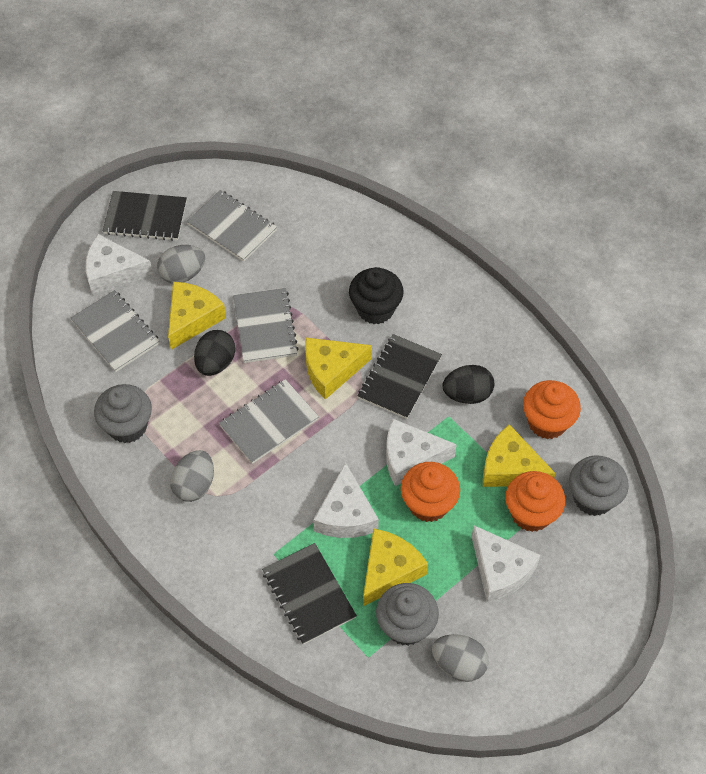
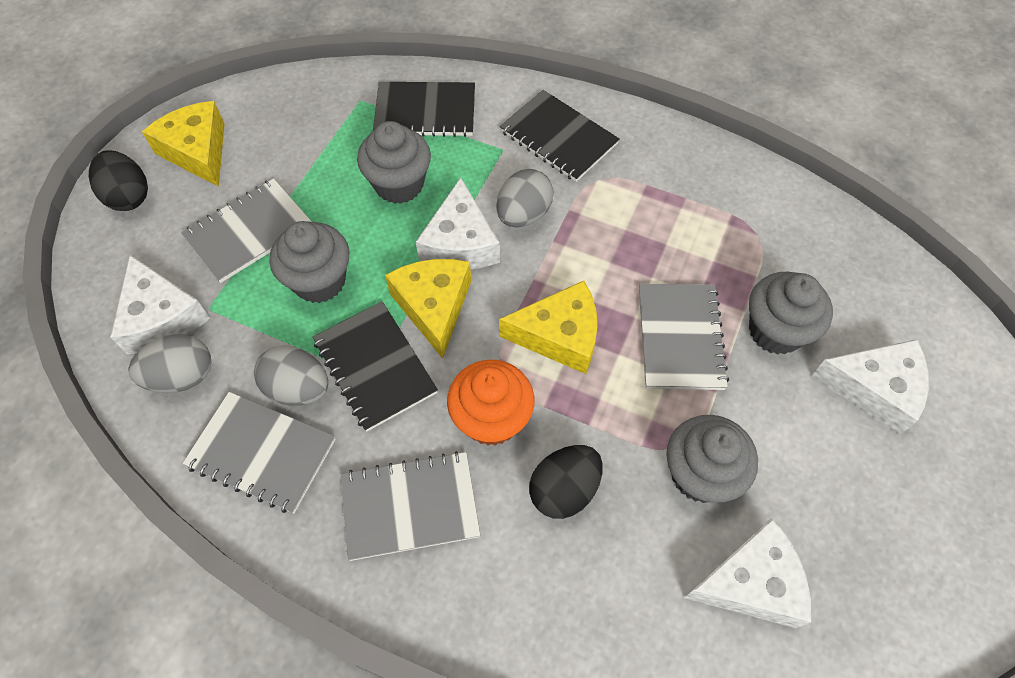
black cupcake: [349,267,404,324] = 1 -> none = 0
grey cupcake: [94,384,152,443] [376,583,439,646] [569,456,629,516] = 3 -> [270,221,350,303] [357,121,431,204] [666,415,758,503] [749,272,833,355] = 4
orange cupcake: [401,462,460,522] [505,471,565,532] [523,380,581,439] = 3 -> [447,360,534,446] = 1
yellow cheese: [168,282,226,350] [305,338,372,400] [363,528,428,606] [483,424,556,487] = 4 -> [142,101,225,187] [385,259,471,359] [499,281,598,374] = 3

